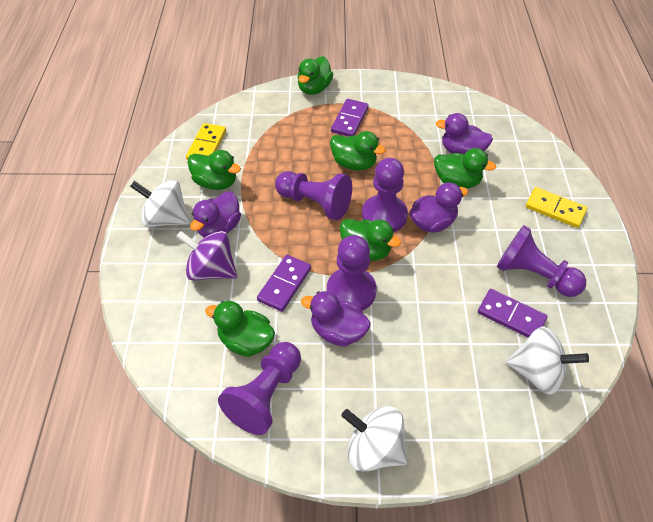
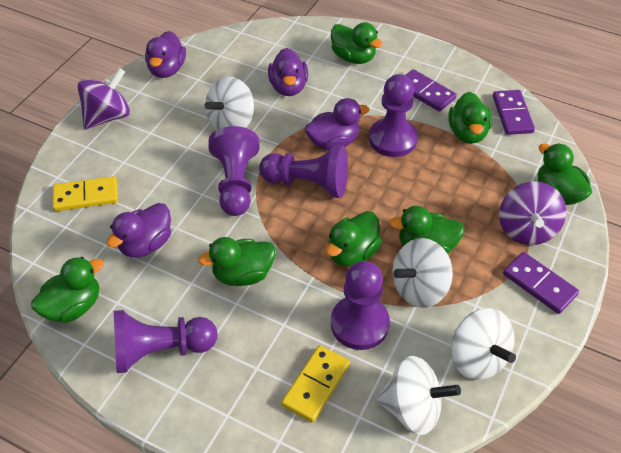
green duck: [188,150,241,190] [205,301,275,357] [298,56,333,95] [330,131,386,171] [340,219,401,261] [434,148,496,189] = 6 -> [31,257,104,323] [198,237,276,286] [326,211,382,266] [331,22,383,64] [389,206,465,254] [449,92,492,144] [538,143,592,205] = 7
purple spinning top: [176,231,237,281] = 1 -> [77,68,130,129] [499,182,566,245] = 2
white spinning top: [130,180,191,227] [342,406,408,472] [506,327,589,395] = 3 -> [205,76,254,130] [376,356,461,435] [393,238,453,308] [451,308,516,380] = 4

